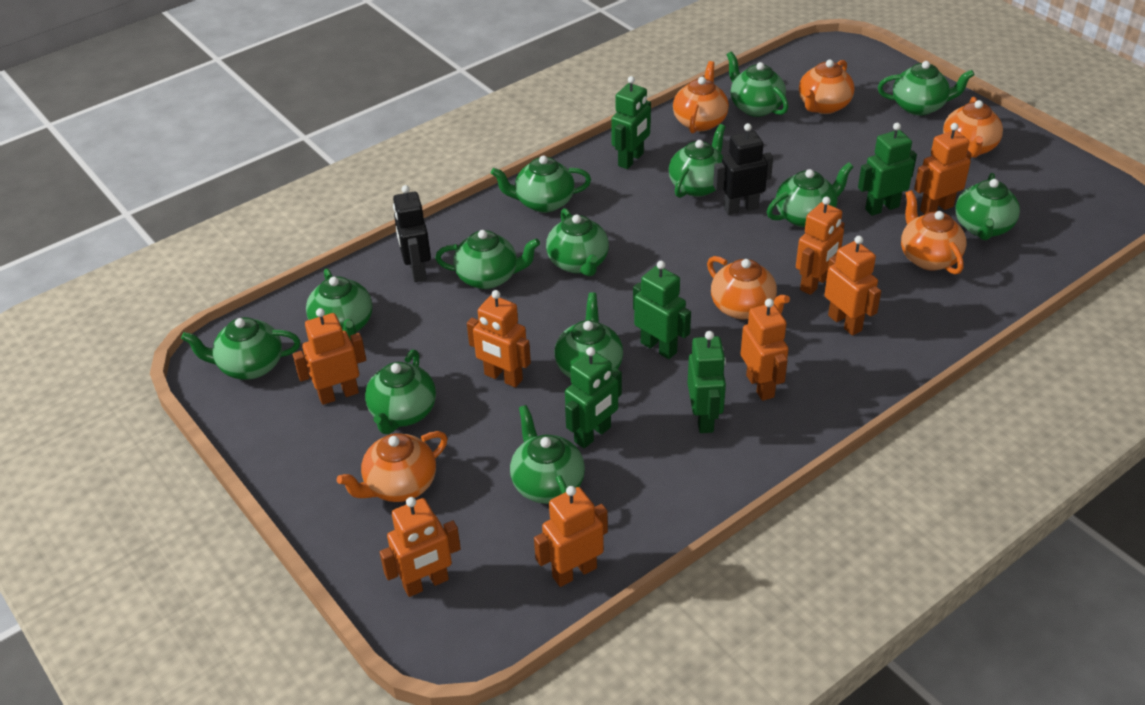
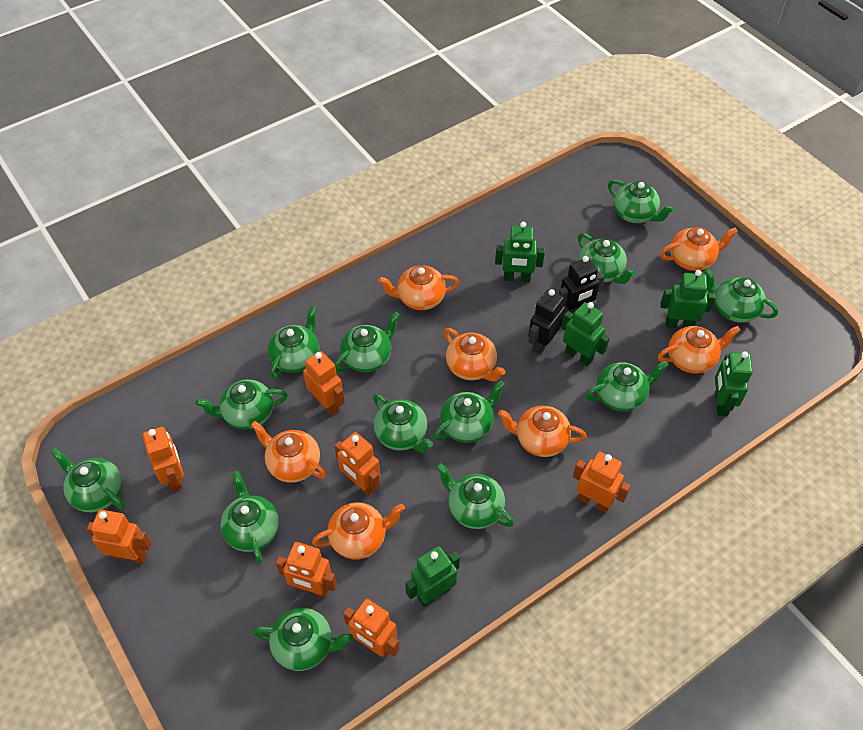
orange robot: [293,308,366,405] [380,497,461,597] [467,290,531,388] [534,486,608,587] [741,299,788,401] [796,197,844,295] [824,236,881,336] [914,123,972,214] = 8 -> [87,509,151,564] [142,427,184,492] [276,542,337,598] [303,351,345,416] [334,432,380,496] [343,599,400,658] [573,451,631,513] = 7
orange teapot: [336,431,448,502] [673,61,729,134] [707,256,790,319] [799,60,855,114] [901,190,966,275] [943,97,1003,158] = 6 -> [251,421,327,483] [312,503,405,559] [378,266,459,310] [444,328,506,381] [498,406,587,457] [658,326,741,374] [660,227,738,271] = 7

